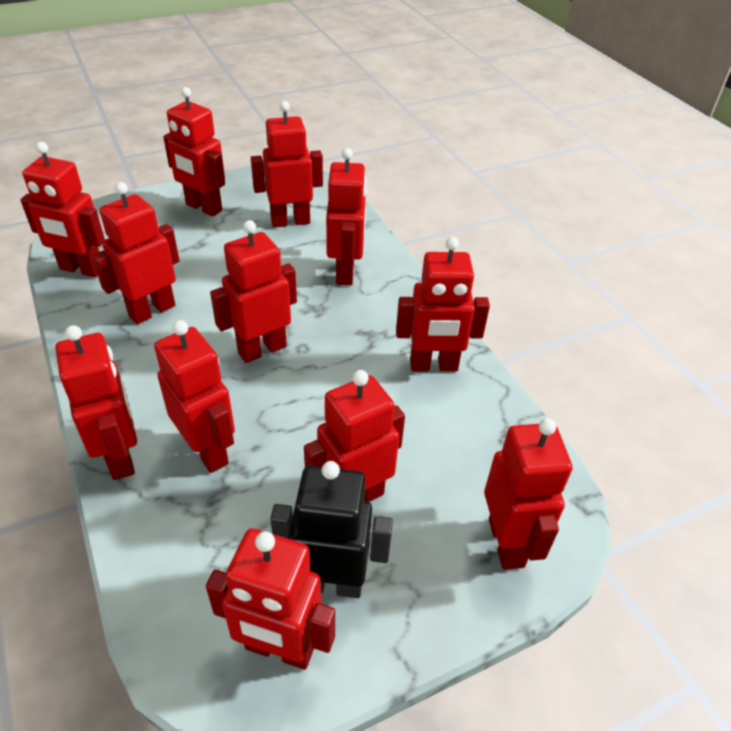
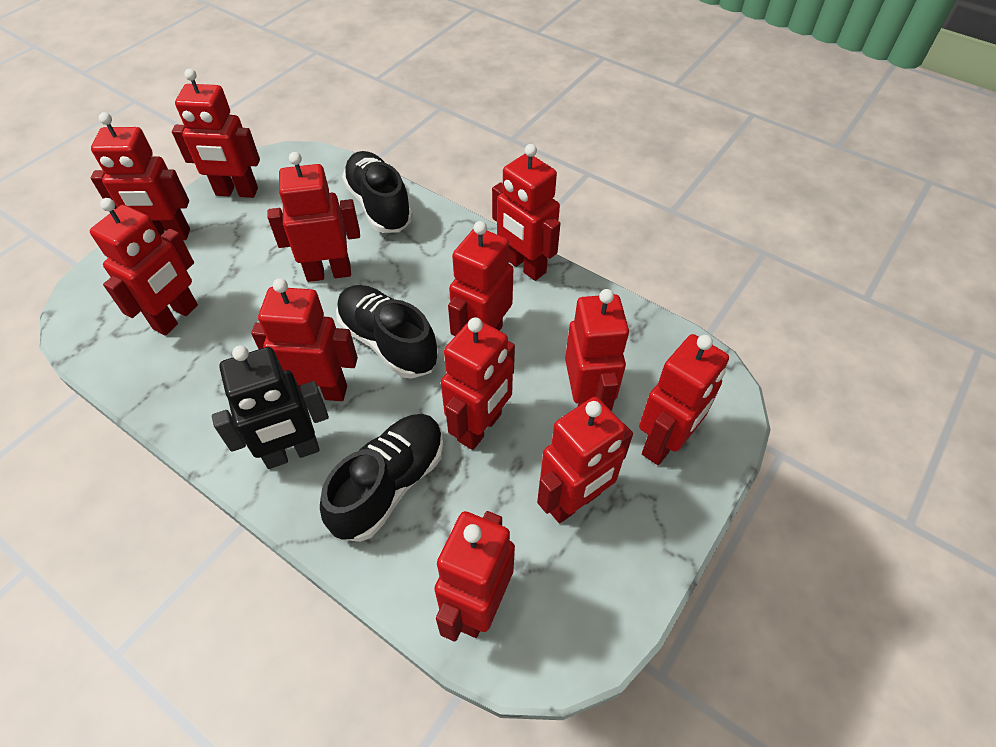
black shoe: none = 0 -> [320,414,444,542] [336,285,439,379] [342,151,413,233] = 3

